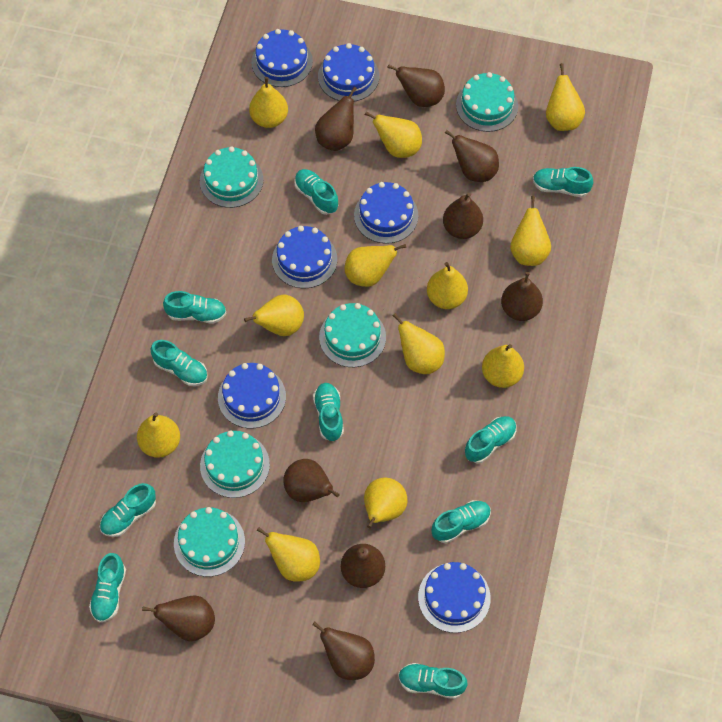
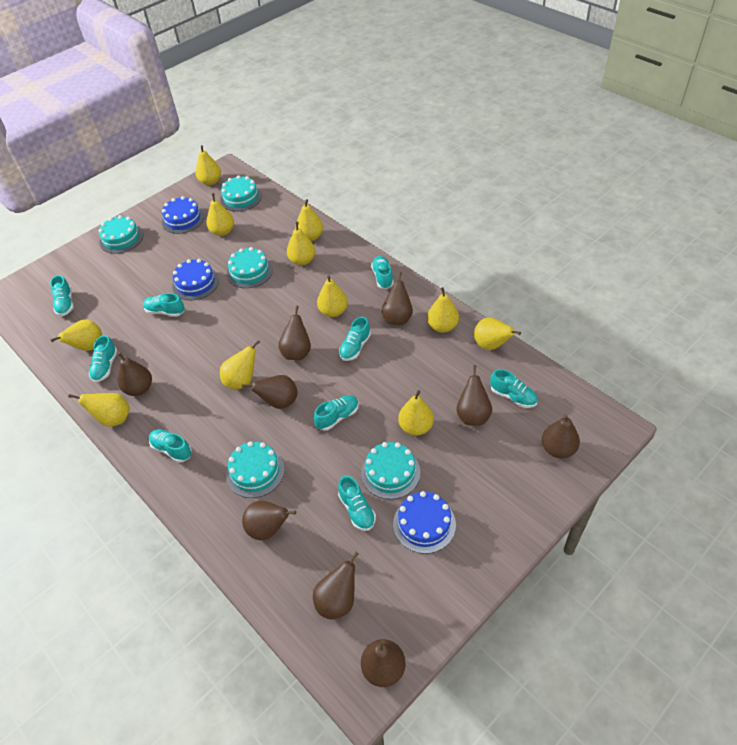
blue cake: [218,363,286,428] [251,29,313,87] [272,226,337,288] [318,43,379,102] [354,182,418,244] [418,562,491,633] = 6 -> [162,196,204,234] [172,259,219,300] [393,491,456,554] = 3
turquoise shoe: [89,553,126,623] [100,483,156,537] [151,340,208,386] [163,291,226,324] [294,169,338,215] [313,383,344,441] [398,663,468,699] [431,500,491,543] [465,416,517,463] [533,167,593,197] = 10 -> [50,275,74,316] [89,335,118,382] [143,293,185,317] [149,429,192,463] [313,395,359,431] [338,475,376,531] [339,317,371,361] [371,256,394,289] [490,369,538,408] = 9
yellow pear: [137,412,180,458] [244,295,304,336] [249,77,288,128] [256,527,320,582] [345,244,406,287] [364,478,408,528] [365,112,422,158] [393,313,445,374] [427,262,468,309] [482,344,524,388] [510,196,551,266] [546,63,585,131] = 12 -> [51,320,102,351] [68,393,130,427] [195,145,221,185] [206,193,234,236] [220,340,260,390] [287,222,315,265] [295,199,323,241] [317,275,348,317] [398,390,434,436] [427,287,459,333] [474,317,521,350] = 11

